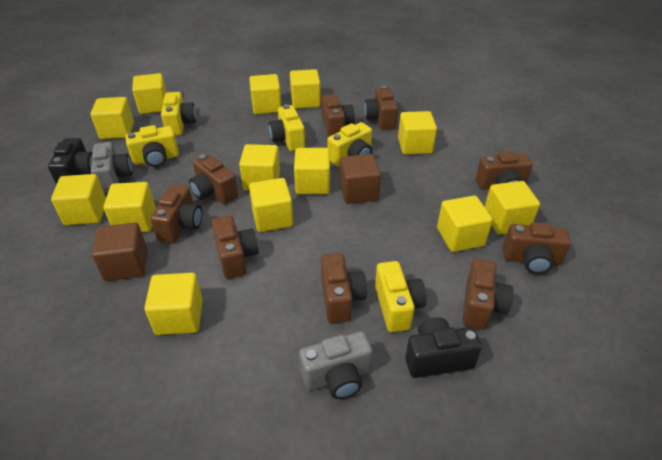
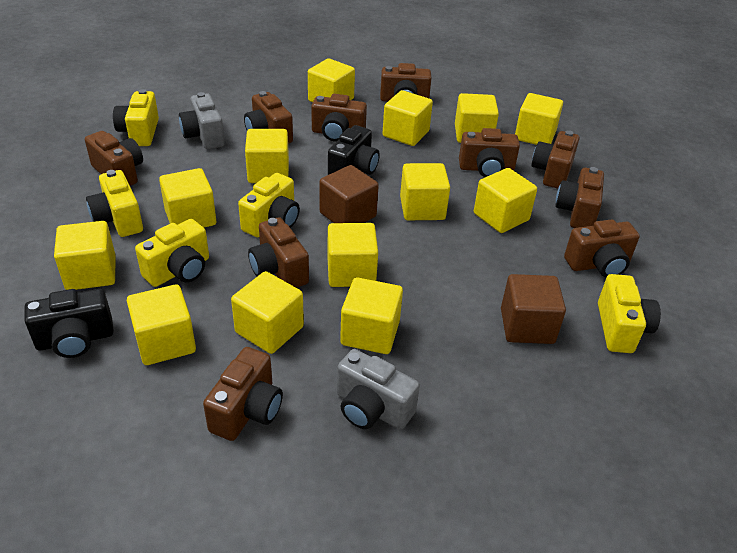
brown camera: [150,185,202,243] [189,154,238,204] [212,215,259,279] [321,94,355,137] [321,253,367,323] [364,85,398,130] [462,259,513,330] [476,151,533,190] [503,222,571,274] = 9 -> [85,131,143,186] [203,347,283,441] [244,91,293,143] [248,217,309,288] [311,94,367,141] [380,63,432,101] [459,128,520,177] [532,130,579,189] [555,167,604,228] [564,219,640,278] = 10

